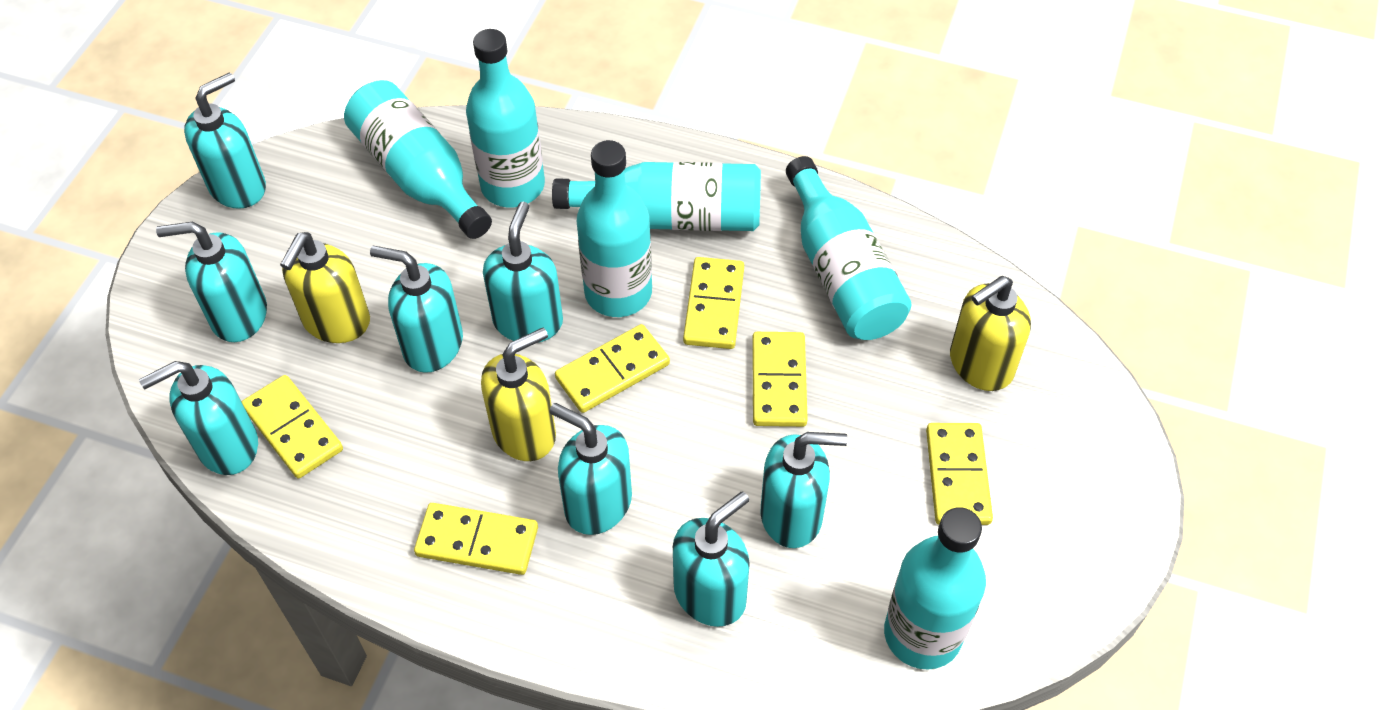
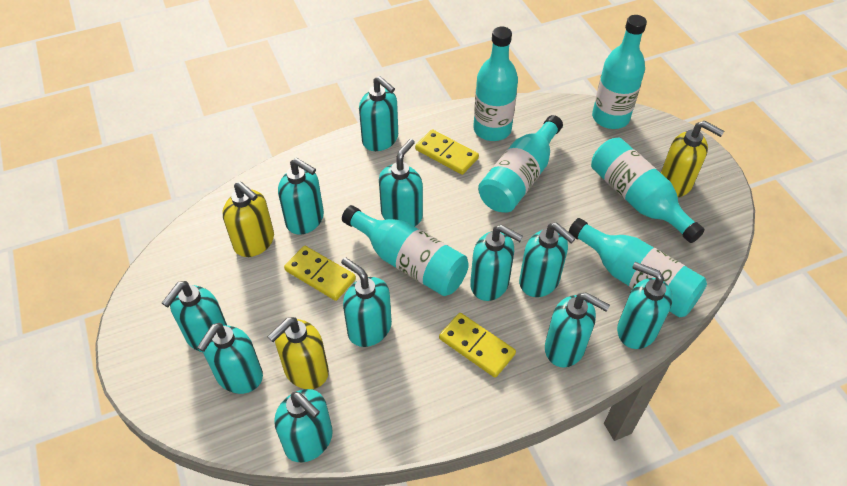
turquoise soap dispenser: [139,361,258,475] [156,222,267,342] [184,72,266,209] [370,246,463,373] [483,202,563,343] [549,403,632,535] [673,491,750,627] [761,432,848,548] = 8 -> [162,281,227,352] [197,323,263,394] [274,389,333,462] [278,158,324,235] [341,257,392,347] [359,76,398,151] [379,139,423,227] [470,224,523,301] [519,222,576,297] [545,292,610,368] [617,262,673,349] = 11
yellow domino: [242,375,343,478] [414,503,538,575] [555,324,670,413] [683,257,744,349] [752,332,808,427] [926,423,993,525] = 6 -> [284,246,356,301] [415,129,479,175] [439,313,516,378] = 3

